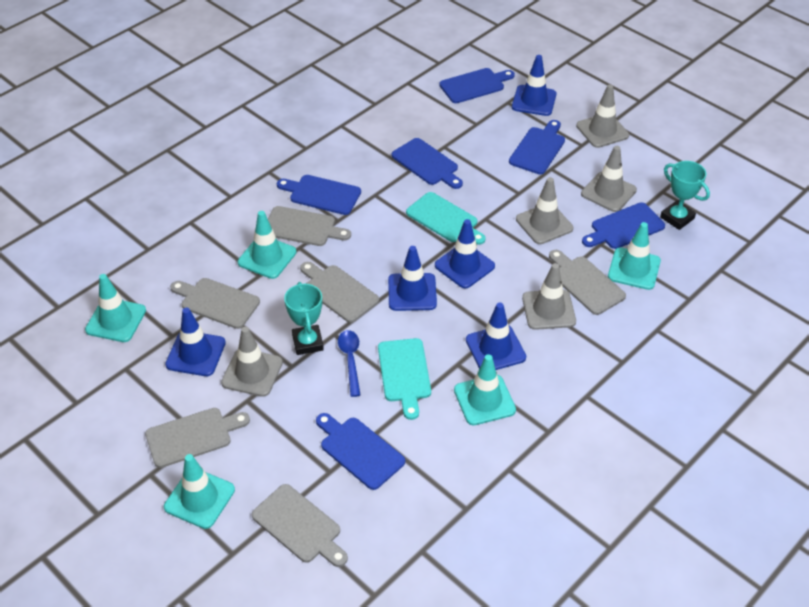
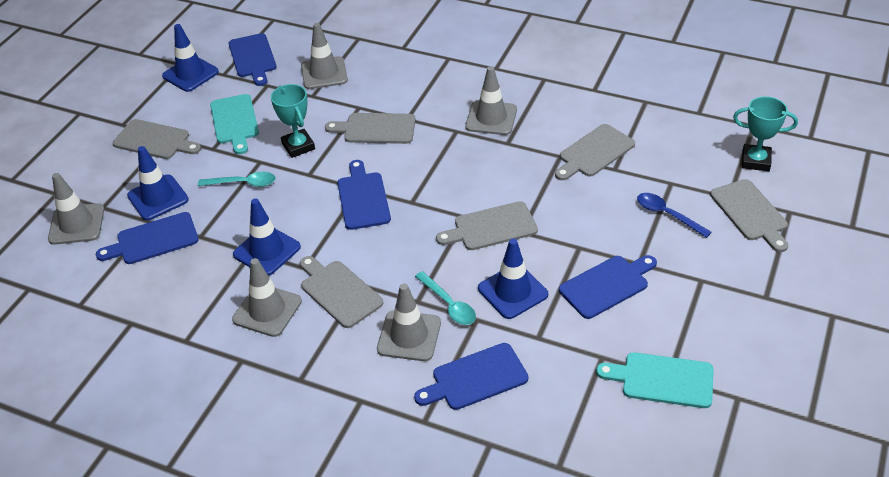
blue cutting board: [277,175,361,215] [316,413,405,490] [392,138,463,189] [439,68,515,103] [509,120,565,174] [582,202,665,249] = 6 -> [96,212,199,264] [228,33,276,86] [337,160,391,230] [414,343,528,410] [559,255,657,319] = 5
blue traffic cone: [165,308,226,376] [388,246,437,311] [435,219,495,288] [466,302,526,370] [512,55,557,116] = 5 -> [127,146,189,220] [162,24,219,92] [233,199,301,275] [478,238,548,319] = 4
turquoise spoon: none = 0 -> [198,172,276,187] [415,271,476,325] = 2
turquoise traffic cone: [85,274,146,342] [164,454,235,529] [238,211,297,279] [454,354,516,425] [608,222,661,290] = 5 -> none = 0

